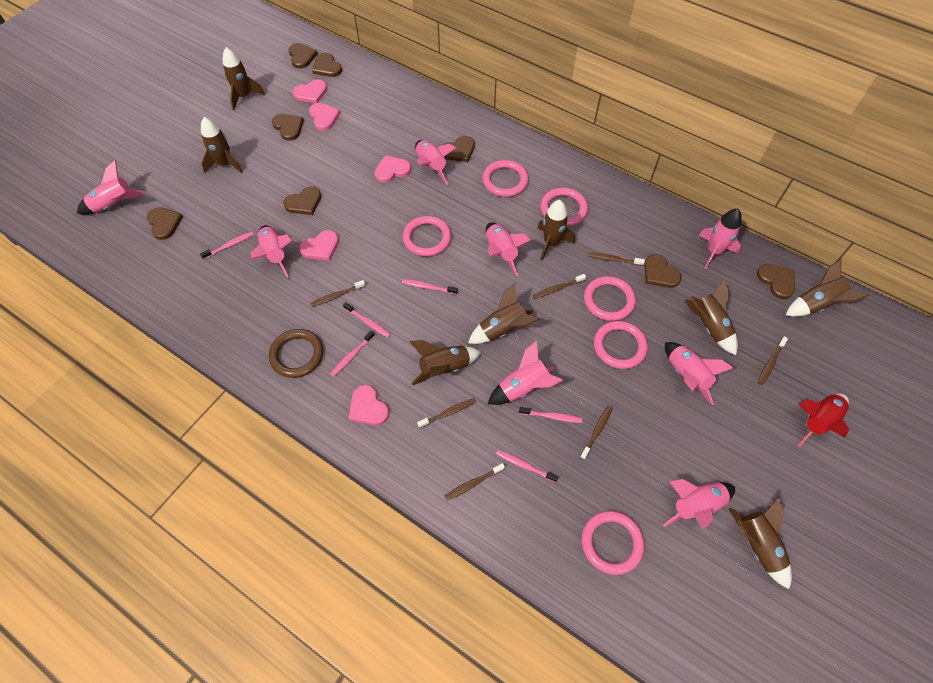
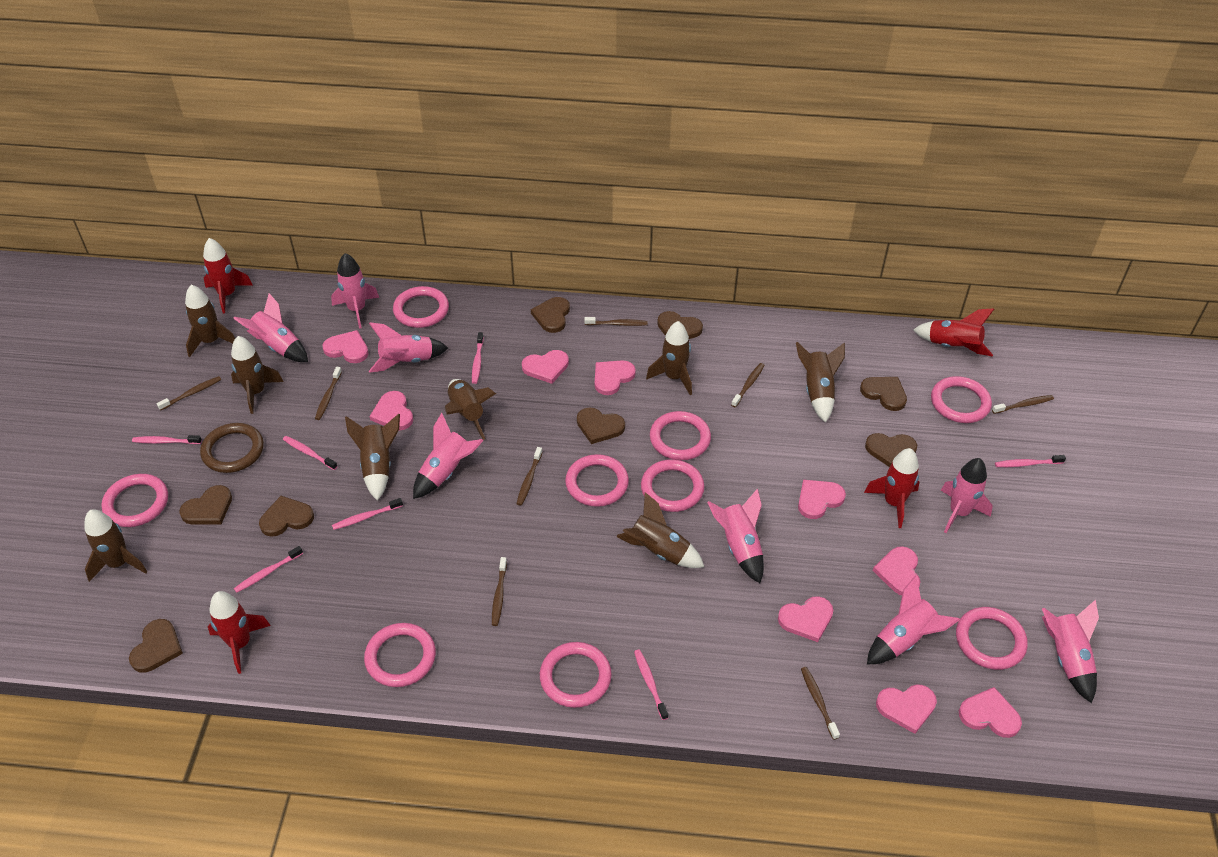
brown toothbrush: [310,280,365,307] [417,398,476,428] [445,463,505,500] [533,274,586,298] [580,406,613,460] [588,252,645,266] [758,336,788,385] = 7 -> [157,376,221,411] [315,367,342,420] [492,557,507,626] [516,447,543,506] [584,317,647,326] [731,363,765,408] [801,667,840,740] [992,395,1054,414] = 8
pink heart: [292,79,327,103] [299,230,339,261] [309,103,340,131] [349,385,389,426] [374,155,411,183] = 5 -> [322,330,369,363] [370,391,413,431] [522,350,569,384] [595,360,636,395] [778,596,833,642] [798,480,846,519] [873,546,920,595] [876,684,937,734] [959,687,1022,738] = 9
pink ring: [403,216,452,257] [482,160,529,197] [540,187,588,226] [582,511,645,575] [584,276,636,321] [594,321,648,369] = 6 -> [101,474,168,527] [364,623,436,687] [393,286,449,328] [540,642,612,708] [565,454,629,507] [641,459,705,512] [650,411,711,460] [931,376,992,423] [956,607,1028,670] = 9
pink toothbrush: [200,232,254,259] [330,330,375,377] [343,302,391,338] [402,279,458,295] [496,450,558,483] [519,407,583,423] = 6 -> [132,435,202,444] [234,546,303,593] [283,436,338,470] [332,498,403,530] [472,332,484,384] [634,649,668,720] [995,455,1066,467] = 7
red rocket: [798,394,849,447] = 1 -> [203,238,253,313] [208,591,271,674] [864,448,919,528] [913,308,994,356] = 4

